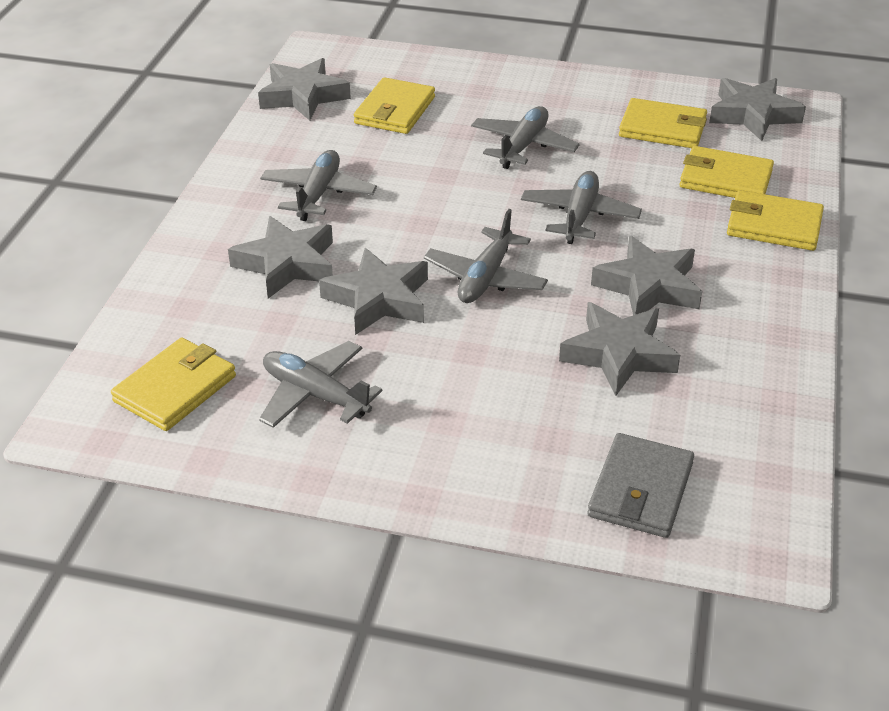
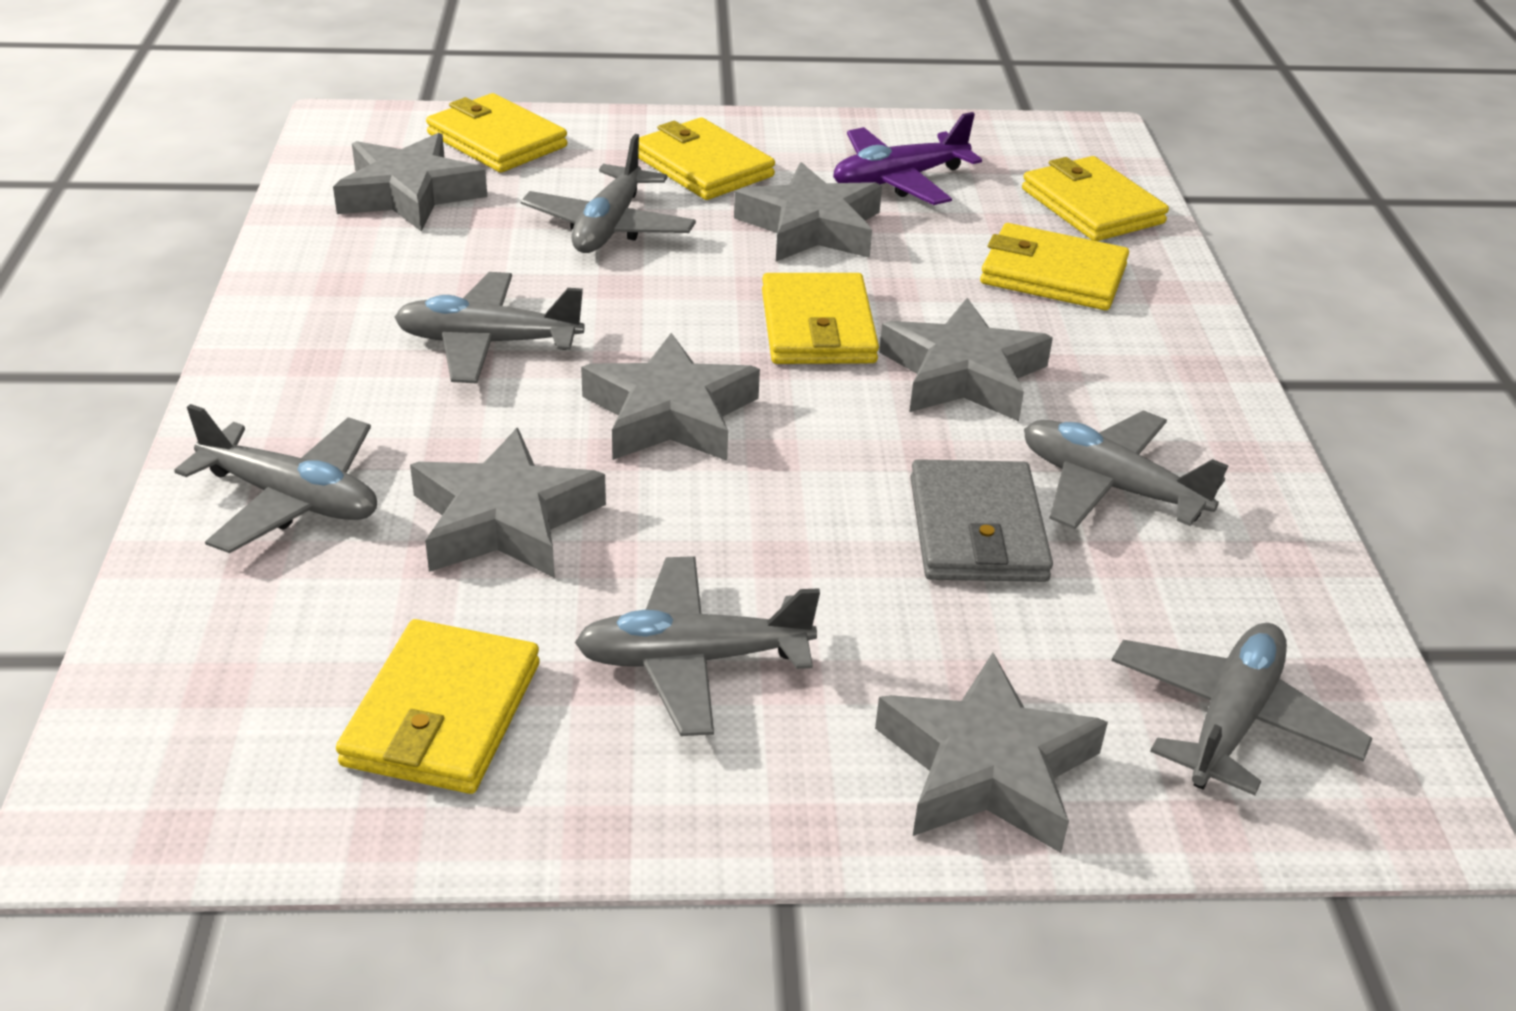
grey plane: [259,341,383,428] [260,150,377,221] [424,209,548,303] [471,106,580,169] [521,171,642,244] = 5 -> [174,404,377,553] [394,272,585,384] [521,134,696,253] [575,556,820,736] [1024,411,1229,529] [1112,623,1373,795] = 6
purple plane: none = 0 -> [833,112,982,205] = 1
yellow wallet: [111,338,236,431] [354,77,435,134] [619,98,707,148] [680,146,774,198] [727,190,824,251] = 5 -> [336,619,540,794] [426,93,567,172] [638,118,775,200] [762,273,879,364] [980,223,1129,310] [1022,156,1169,241] = 6

